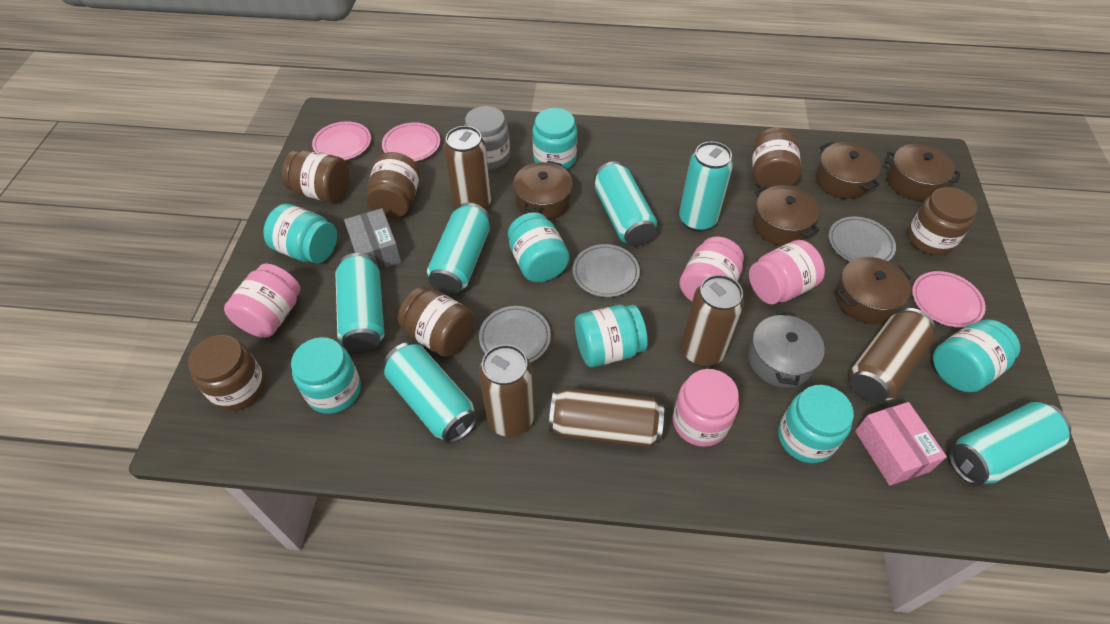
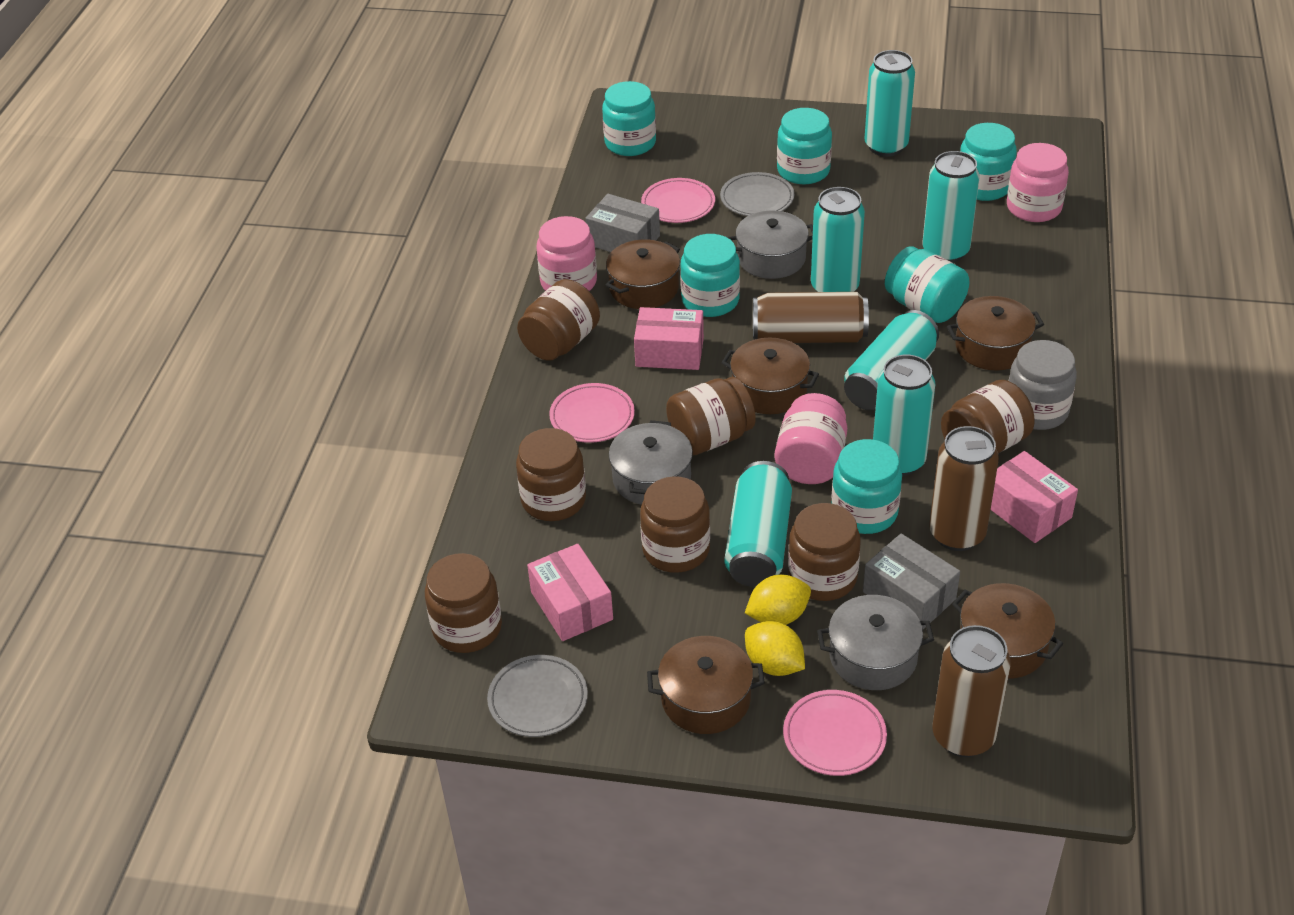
brown can: [444,126,491,209] [479,344,534,437] [549,388,664,448] [681,275,744,366] [849,308,936,403] = 5 -> [753,292,869,343] [929,426,999,551] [933,625,1011,757] = 3
brown jar: [188,335,265,411] [282,150,350,203] [366,152,420,218] [398,287,475,357] [752,127,801,190] [907,187,978,256] = 6 -> [425,553,502,653] [516,428,586,521] [517,279,600,361] [640,476,710,573] [666,377,756,455] [788,503,861,601] [941,380,1034,453] = 7
grey box: [344,208,401,270] = 1 -> [586,194,660,252] [863,533,960,629] = 2
grey plate: [479,306,551,363] [573,244,640,297] [829,217,896,262] = 3 -> [487,655,588,737] [720,172,794,216] = 2
grey pot: [748,311,825,388] = 1 -> [609,420,693,505] [727,211,813,279] [817,595,934,690] = 3
pink box: [855,402,947,485] = 1 -> [527,544,613,641] [634,307,704,370] [991,451,1078,543] = 3
pink jar: [224,264,301,338] [673,369,739,447] [679,237,744,302] [749,240,825,304] = 4 -> [536,216,597,291] [775,393,847,484] [1007,143,1069,222] = 3
turquoise jar: [264,204,337,263] [291,337,361,414] [508,212,570,282] [533,108,577,170] [575,305,648,367] [778,385,854,463] [933,319,1020,393] = 7 -> [602,81,656,156] [680,234,740,317] [777,108,832,185] [831,439,902,534] [885,246,969,323] [960,123,1017,201] = 6
yellow lemon: none = 0 -> [745,575,811,625] [745,621,805,676] = 2

